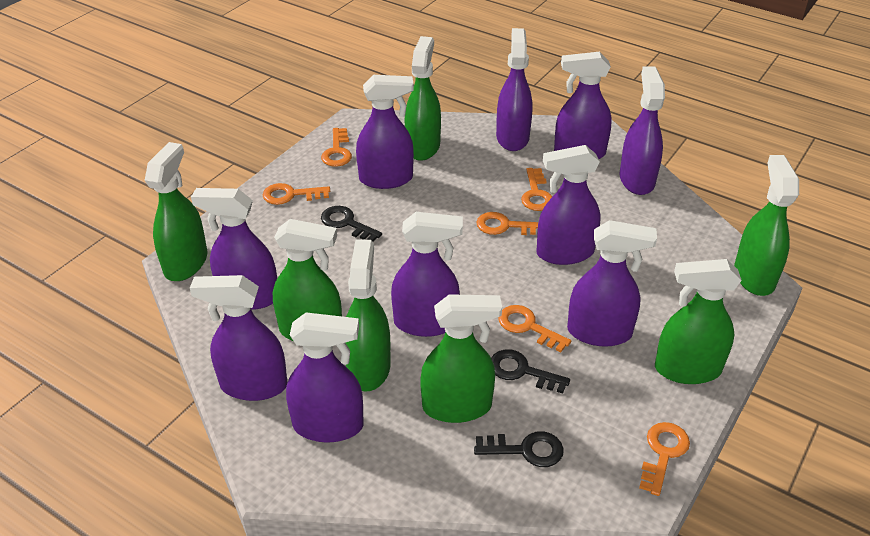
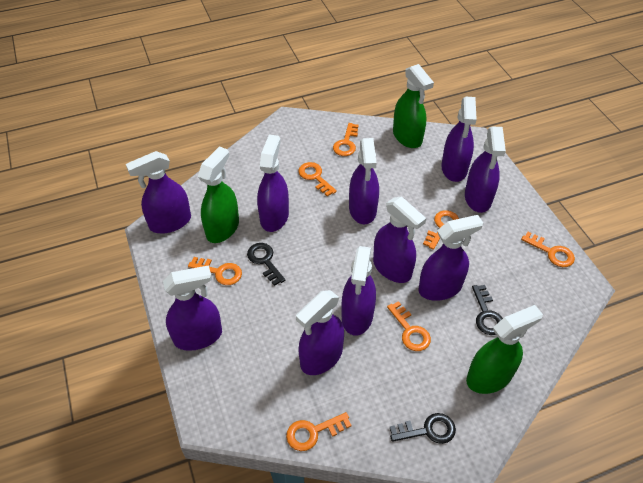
green spray bottle: [145,142,207,281] [273,219,342,341] [346,239,391,392] [405,36,441,161] [420,294,502,423] [655,259,742,384] [734,155,799,296] = 7 -> [198,146,239,243] [393,64,434,148] [466,305,543,394] = 3
orange key: [263,183,330,205] [321,128,352,167] [476,212,538,235] [498,305,571,352] [521,168,552,211] [639,422,690,496] = 6 -> [188,257,242,285] [286,412,351,451] [298,162,337,197] [333,123,359,156] [387,301,431,351] [423,210,459,250] [521,232,575,267] = 7

